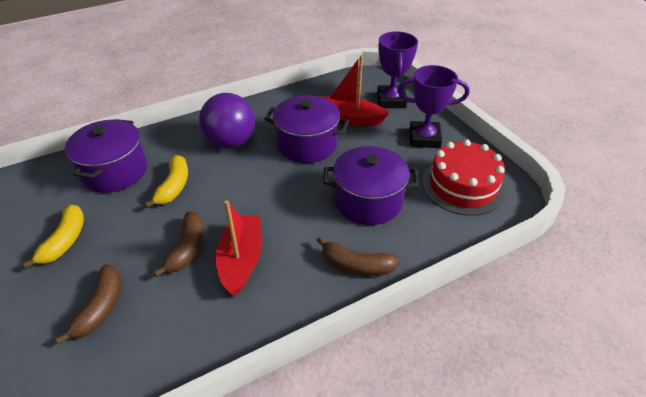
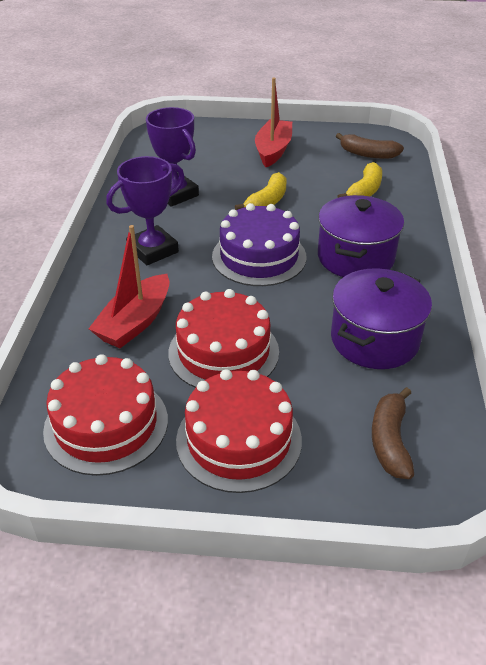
brown banana: [55,264,121,345] [154,211,204,277] [317,236,399,276] = 3 -> [336,133,404,159] [372,387,414,479] = 2
purple ball: [199,93,255,148] = 1 -> none = 0
purple cake: none = 0 -> [212,203,307,286] = 1
purple pot: [65,119,147,193] [264,95,349,163] [323,146,419,225] = 3 -> [318,195,404,277] [331,268,432,369] = 2
red cake: [422,139,505,216] = 1 -> [43,354,168,476] [168,289,279,388] [176,369,302,493] = 3

